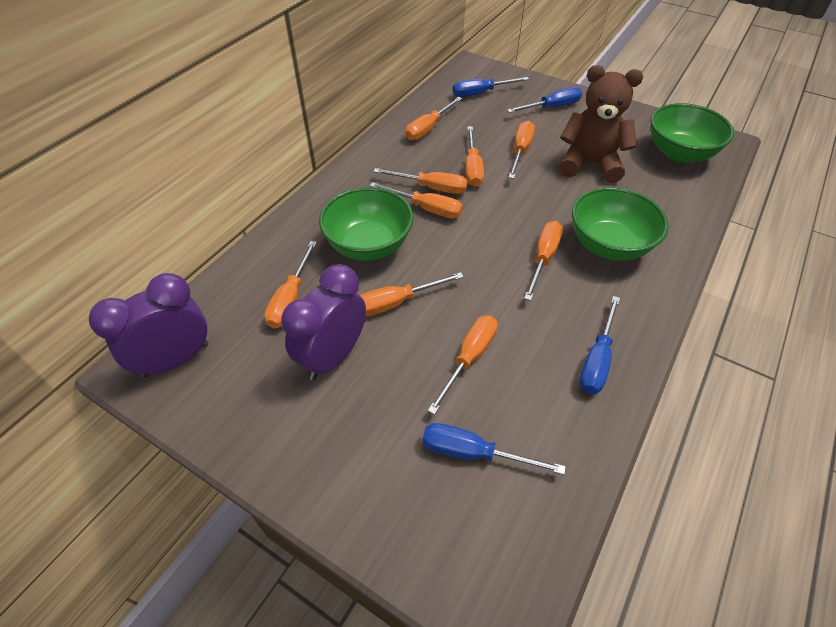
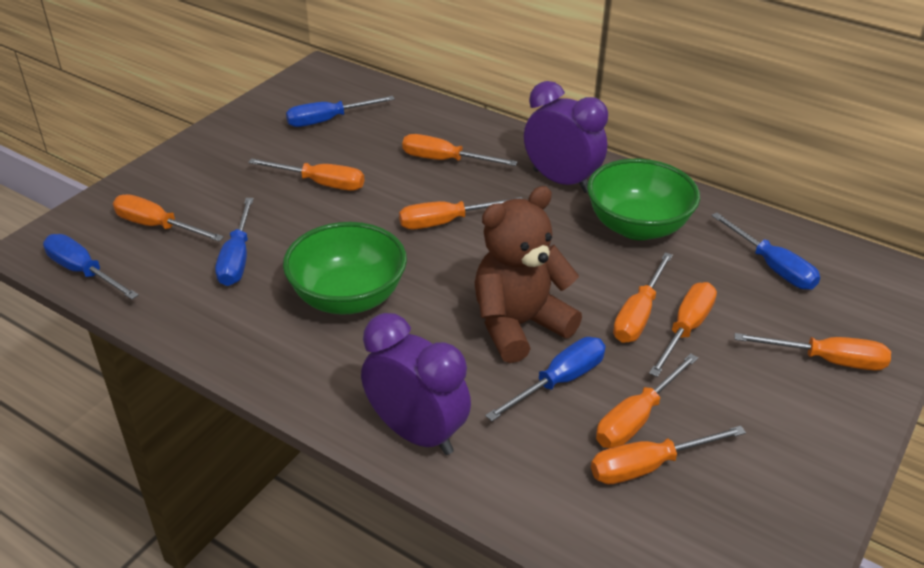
blue screwdriver: [423,423,566,475] [453,77,529,97] [507,87,582,113] [580,296,620,394] = 4 -> [43,234,139,299] [215,198,254,286] [286,96,395,127] [485,337,606,421] [711,213,820,290] = 5
green bowl: [319,187,414,261] [572,187,669,261] [650,103,734,163] = 3 -> [283,222,407,315] [587,159,700,240] = 2

